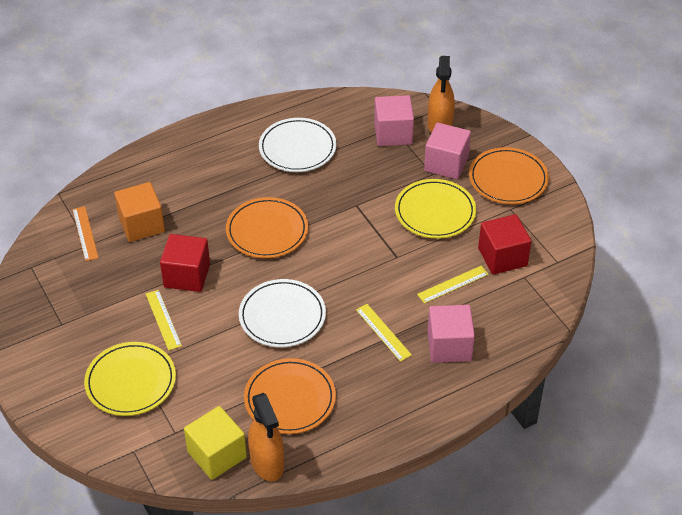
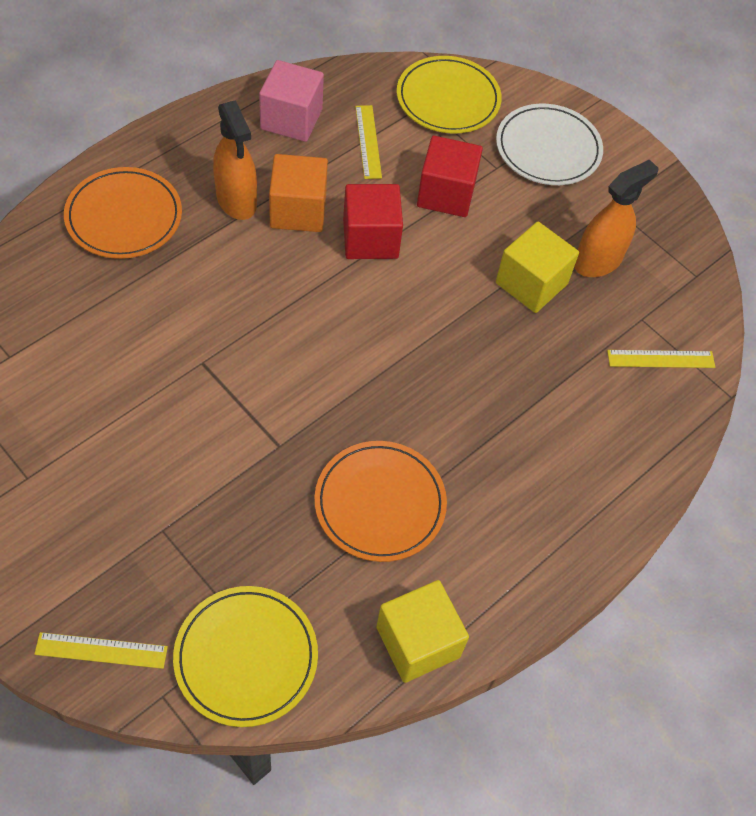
orange plate: [226,197,308,258] [244,358,336,434] [469,147,549,204] = 3 -> [64,167,182,259] [314,441,447,562] = 2
orange ruler: [72,206,99,261] = 1 -> none = 0
pink cube: [374,95,414,146] [424,123,471,179] [427,305,475,363] = 3 -> [259,60,324,142] = 1
white plate: [239,279,326,347] [259,118,337,172] = 2 -> [496,104,603,185] = 1
yellow cube: [184,406,247,480] = 1 -> [376,580,469,683] [496,222,579,313] = 2

